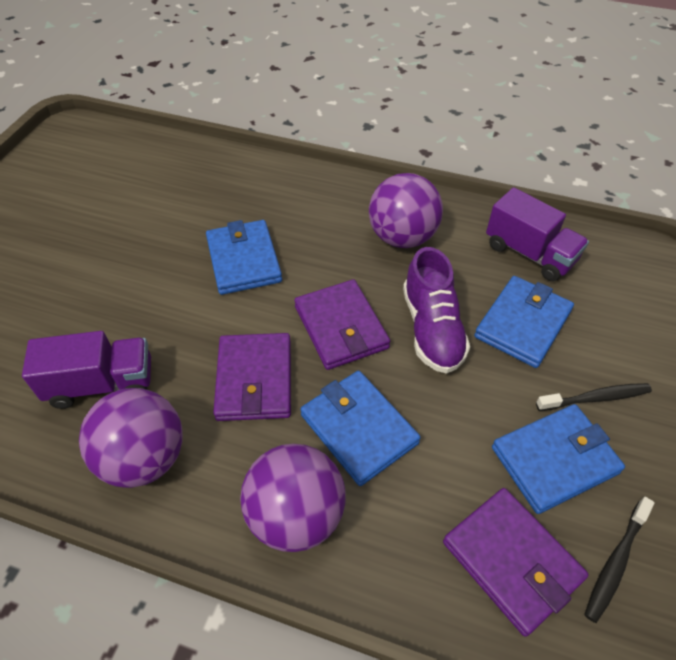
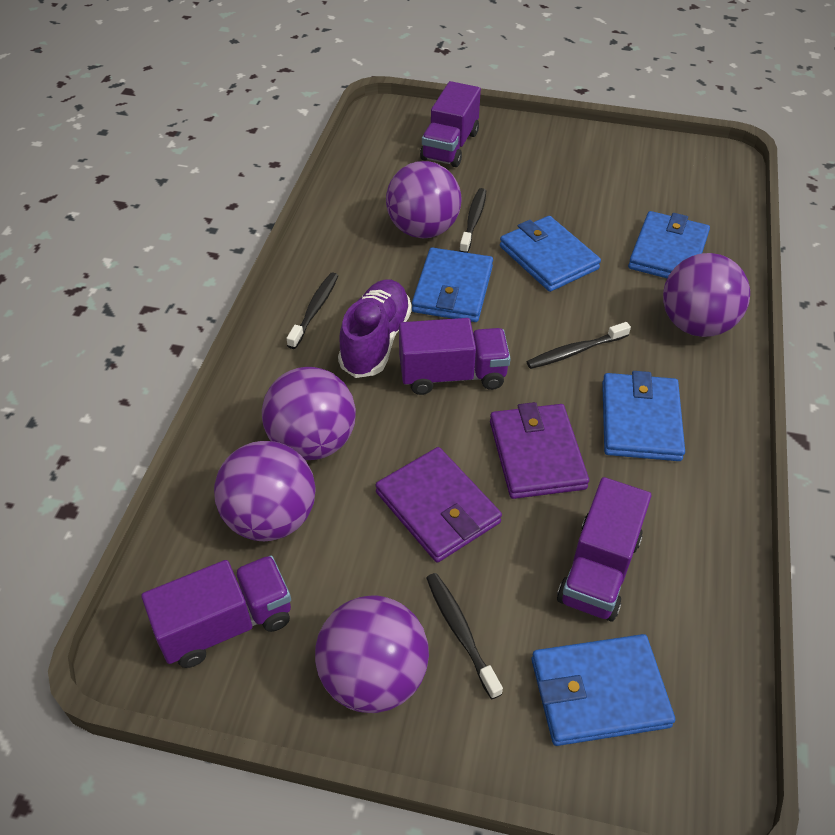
black toothbrush: [536,383,652,411] [584,497,655,623] = 2 -> [286,272,338,349] [426,573,503,699] [459,188,486,253] [527,322,631,369] = 4
blue wallet: [206,220,282,295] [300,371,421,486] [474,276,574,368] [492,404,625,514] = 4 -> [412,248,493,322] [500,216,601,292] [532,634,675,746] [602,371,685,461] [628,211,710,278] = 5
purple ball: [79,388,183,488] [240,443,345,552] [369,173,443,248] = 3 -> [214,441,316,541] [262,367,356,460] [315,595,429,713] [386,161,461,238] [663,253,750,337] = 5
purple truck: [22,331,151,409] [486,187,589,281] = 2 -> [141,555,291,668] [399,318,511,395] [420,81,481,167] [557,477,651,621] = 4
purple wallet: [213,333,291,421] [295,279,390,370] [443,488,589,637] = 3 -> [376,447,502,563] [490,402,589,499] = 2

